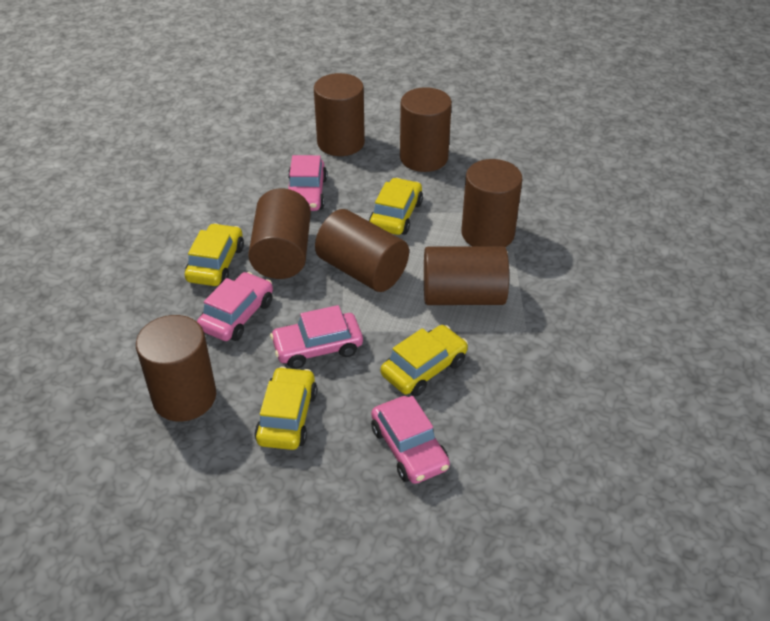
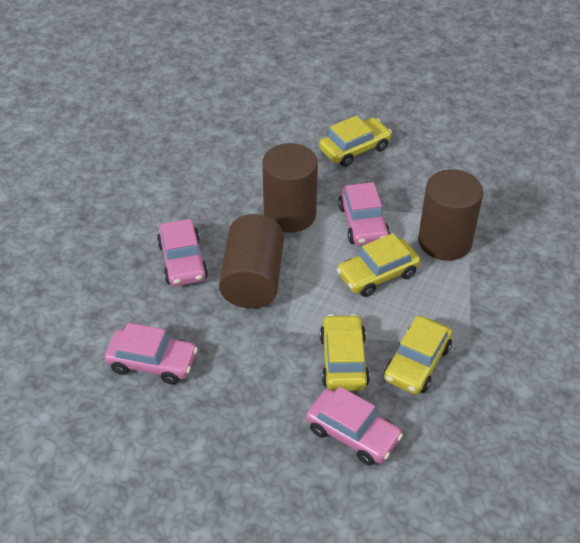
brown cylinder: [136,315,216,422] [248,189,311,279] [314,73,365,156] [315,209,409,292] [400,87,452,172] [424,246,509,305] [461,159,522,247] = 7 -> [219,214,284,309] [262,143,318,233] [418,169,483,261] = 3

